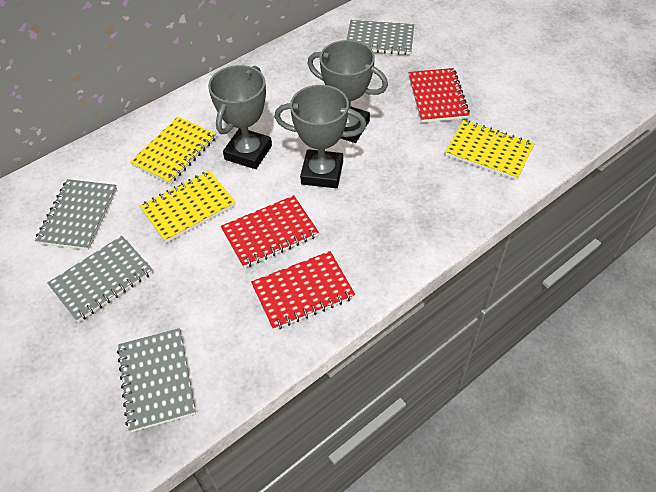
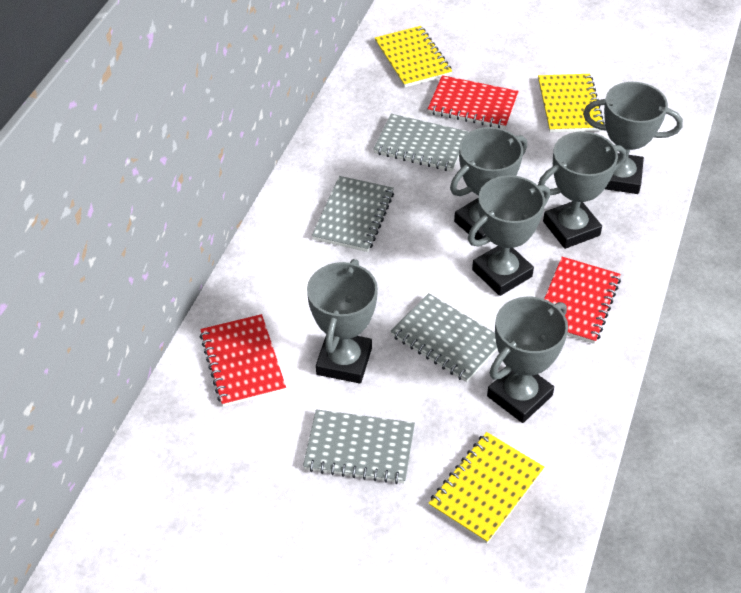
grey trophy: [208,65,272,169] [274,85,366,188] [308,40,388,143] = 3 -> [307,259,378,384] [450,127,527,240] [468,175,550,296] [487,297,568,423] [538,131,626,249] [583,82,683,194] = 6

